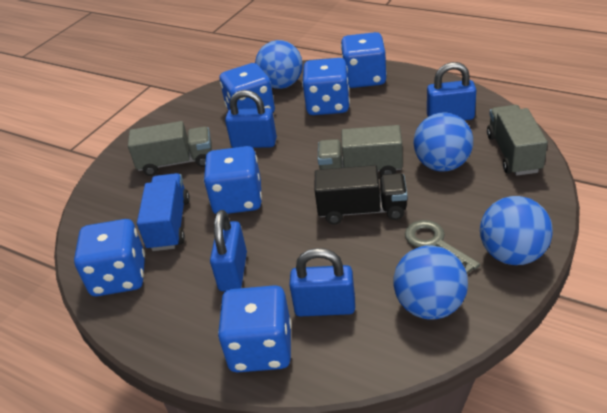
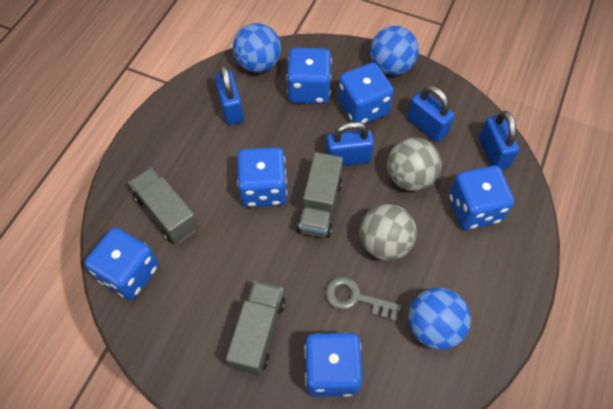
black truck: [315,165,407,225] = 1 -> none = 0
blue ball: [255,40,303,89] [393,245,468,320] [413,113,473,171] [480,196,553,265] = 4 -> [233,23,281,73] [370,26,419,75] [408,288,471,350] = 3
blue truck: [137,173,190,251] = 1 -> none = 0
grey ball: none = 0 -> [359,204,417,261] [387,138,442,191] = 2

